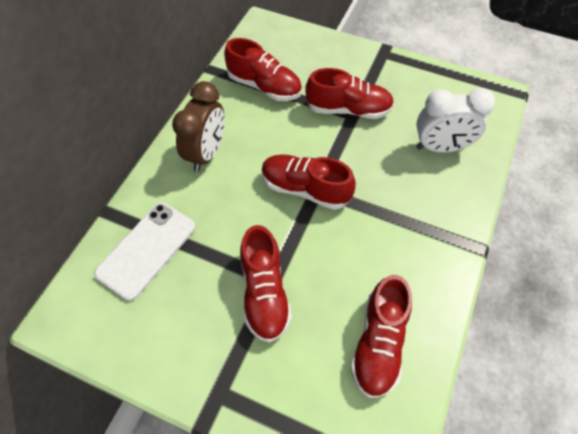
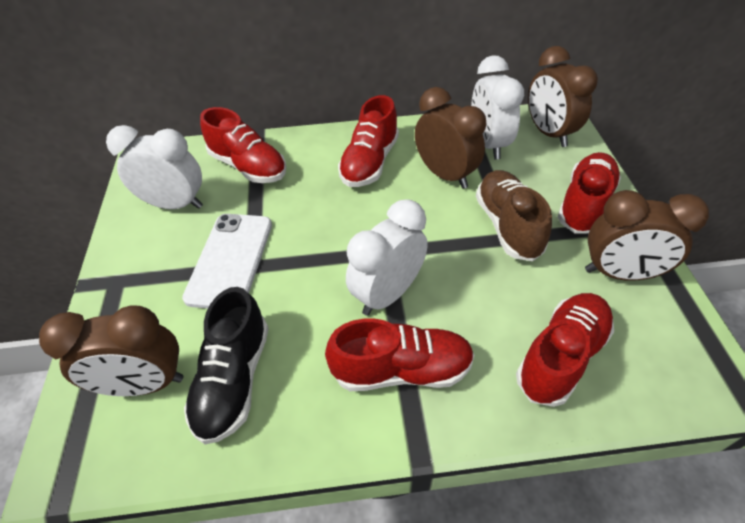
black shoe: none = 0 -> [184,287,269,444] = 1
brown clock: [172,81,225,172] = 1 -> [39,305,183,396] [415,87,487,189] [528,46,598,147] [585,190,709,281] = 4
brown shoe: none = 0 -> [476,170,552,261] = 1
white clock: [416,88,495,153] = 1 -> [106,125,203,209] [346,199,428,316] [471,55,524,160] = 3

